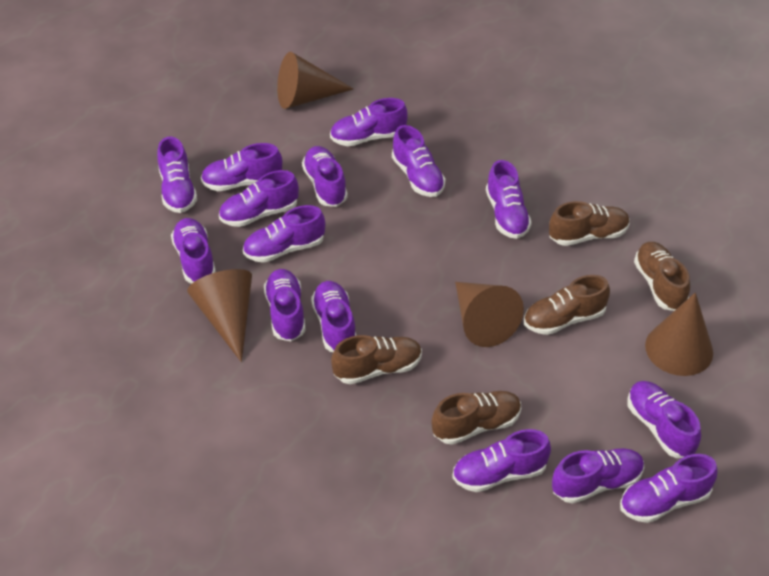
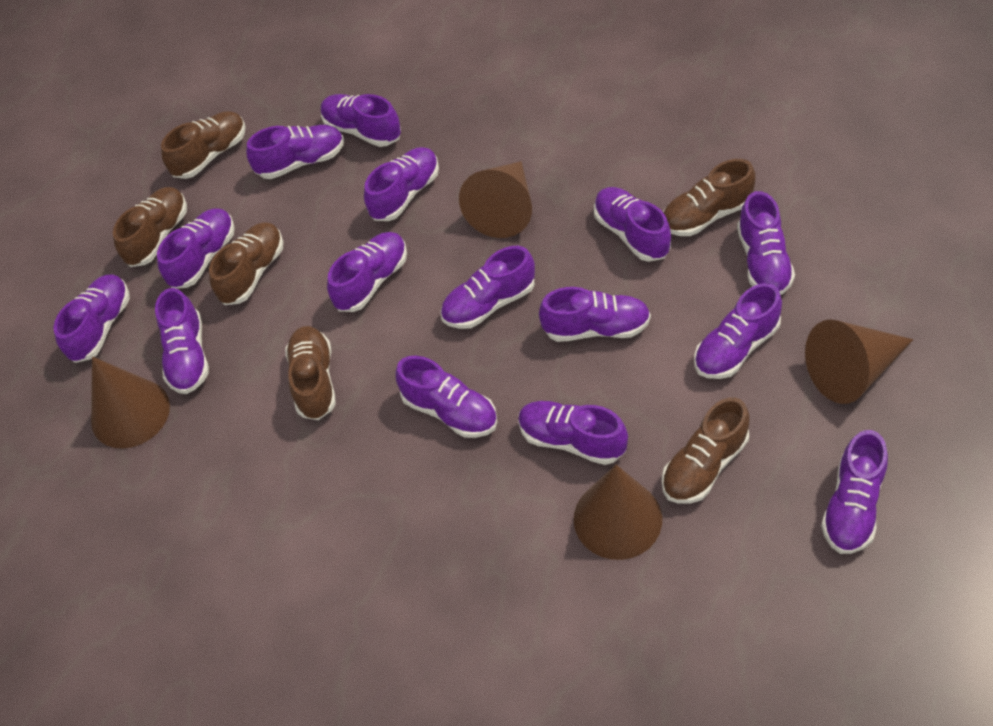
brown shoe: [331,335,422,384] [432,391,521,445] [524,275,610,335] [549,201,630,246] [634,242,690,311] = 5 -> [113,187,187,267] [161,111,246,179] [209,223,283,305] [285,326,336,420] [662,397,749,504] [663,159,756,236] = 6

